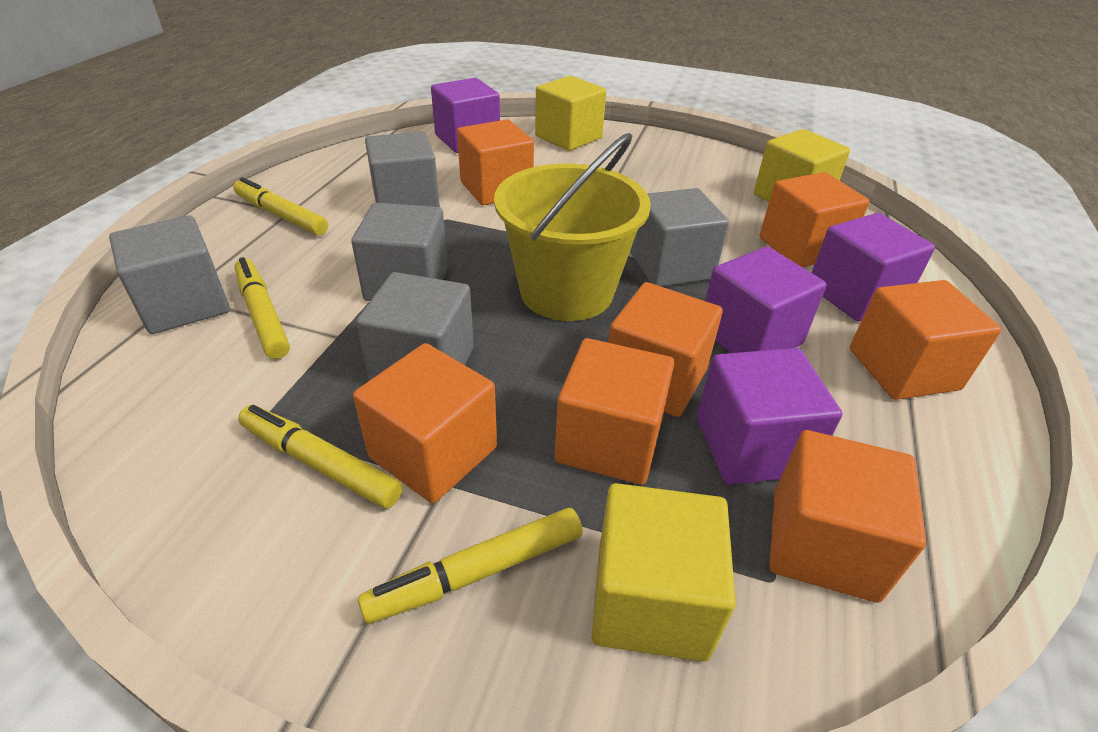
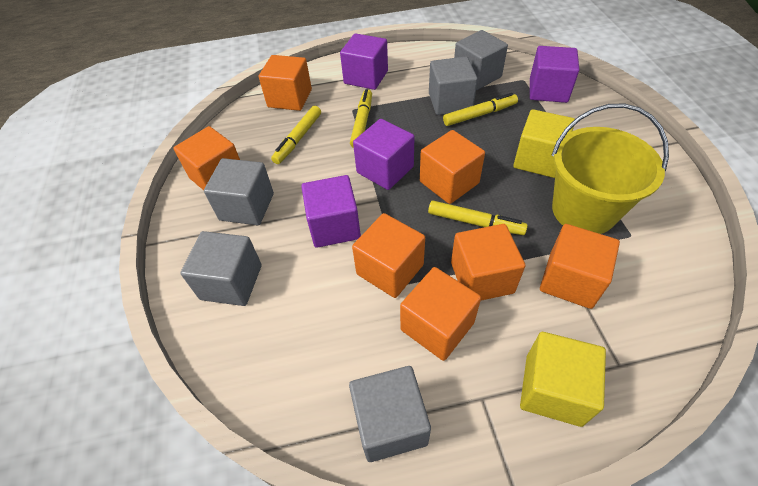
yellow cube: [535,76,606,151] [591,483,736,662] [754,129,850,202] = 3 -> [513,109,575,178] [520,332,606,427] = 2

